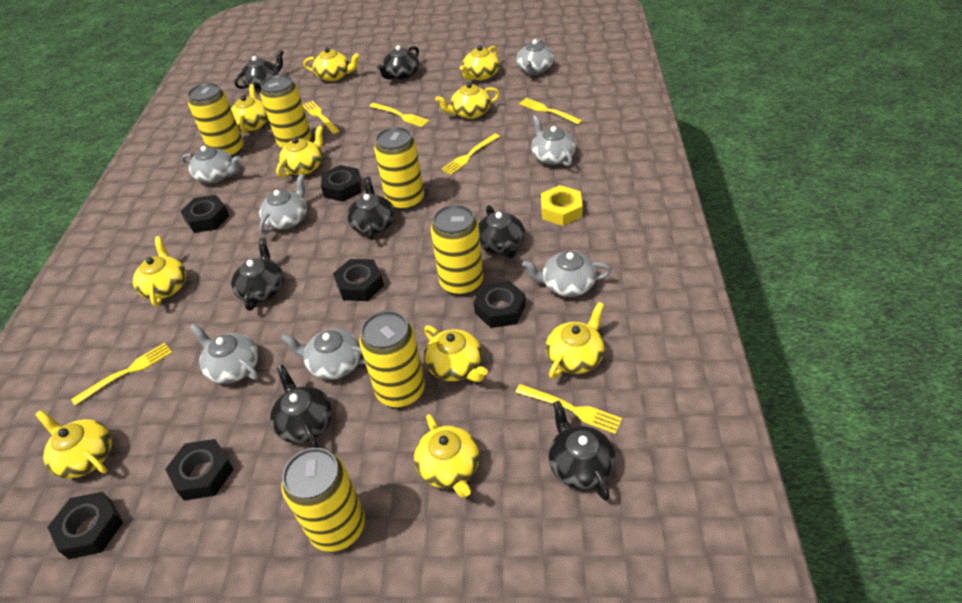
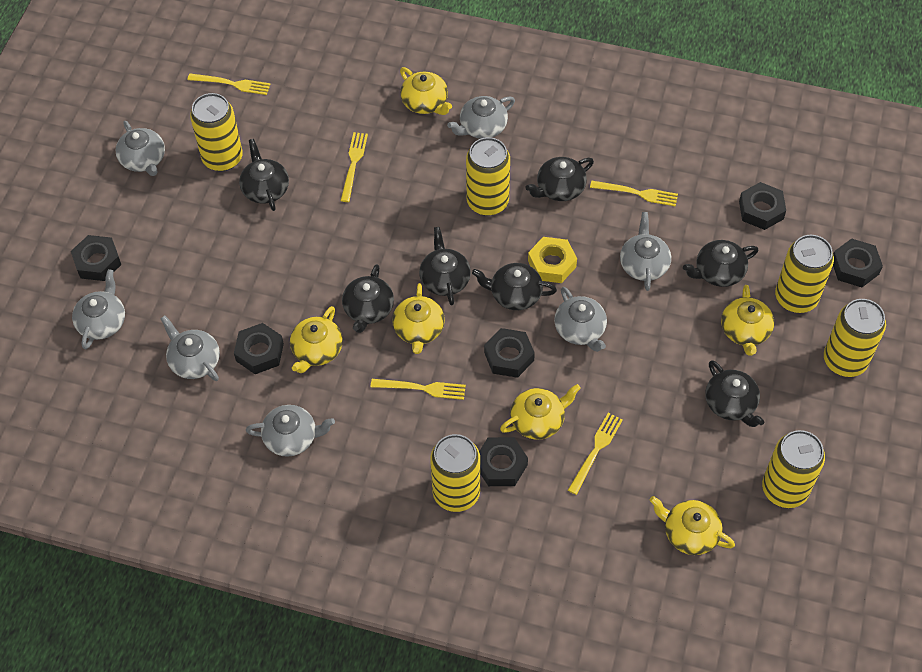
yellow fork: [71,343,172,406] [303,101,339,134] [369,103,429,127] [441,134,500,175] [516,384,622,434] [519,98,582,125] = 6 -> [187,73,270,95] [341,132,368,202] [371,379,466,400] [568,413,623,495] [590,181,678,207] = 5
yellow teapot: [35,410,112,478] [133,236,186,306] [231,84,268,134] [276,125,323,177] [303,47,360,81] [414,414,480,498] [424,325,488,382] [435,82,500,119] [460,45,500,80] [546,302,605,379] = 10 -> [290,306,343,373] [392,283,445,354] [400,67,452,115] [500,384,581,440] [650,496,735,555] [721,285,774,356] = 6

